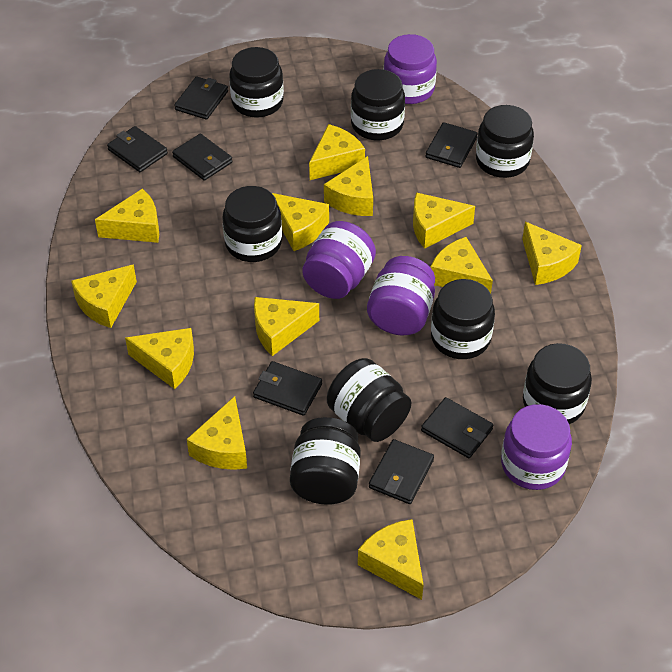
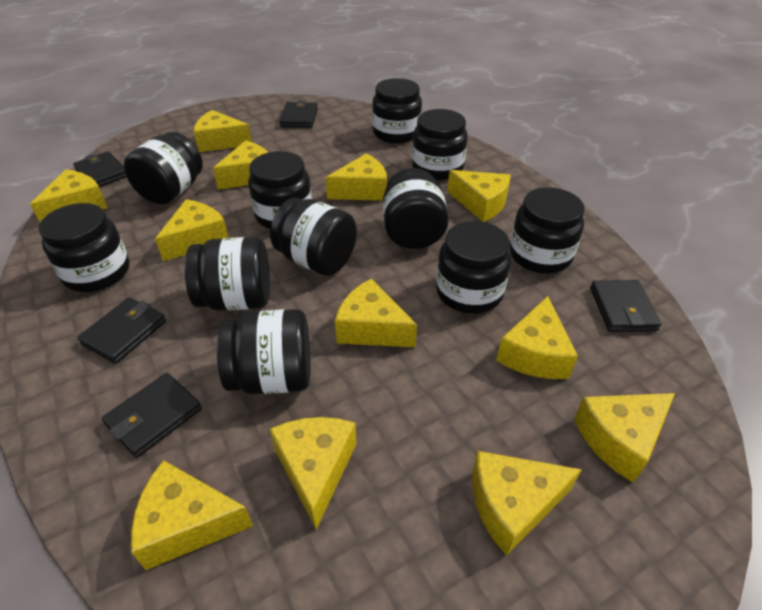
black jar: [222,186,282,262] [229,47,284,118] [290,417,361,505] [327,358,411,442] [351,69,405,140] [431,279,495,359] [476,105,534,178] [523,343,592,424] = 8 -> [39,203,129,292] [124,132,203,204] [185,237,270,311] [217,309,311,395] [248,151,312,229] [270,198,357,276] [372,78,422,143] [383,168,449,249] [412,109,468,180] [436,221,511,314] [510,187,585,274] = 11
black wallet: [107,126,168,172] [172,134,233,181] [174,77,228,120] [253,361,322,416] [369,439,434,504] [421,397,493,458] [425,122,478,168] = 7 -> [73,151,126,187] [77,298,166,364] [102,373,202,458] [280,100,318,128] [590,280,661,332] = 5
purple jar: [302,221,376,299] [367,256,435,335] [384,34,437,104] [501,404,572,490] = 4 -> none = 0

